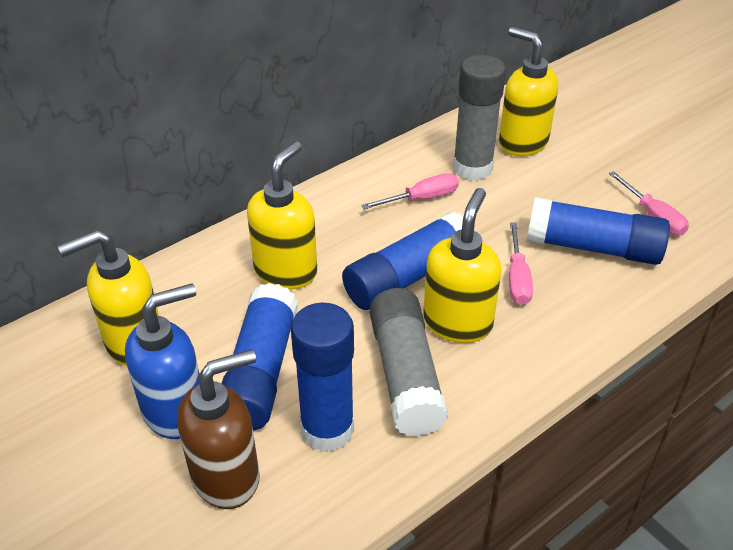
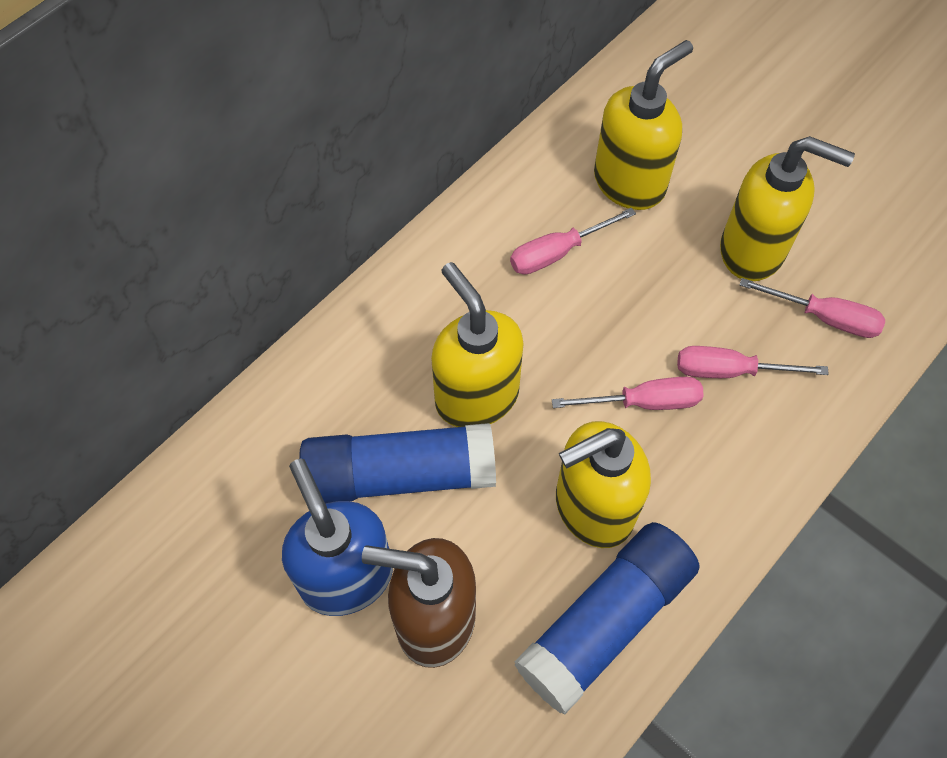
blue glue stick: [222,283,298,431] [291,303,354,452] [342,211,463,310] [527,197,670,265] = 4 -> [299,423,496,504] [514,522,699,715] = 2
grey glue stick: [369,288,448,437] [453,55,506,180] = 2 -> none = 0
pink screwdriver: [361,173,459,210] [509,222,533,305] [609,171,689,235] = 3 -> [510,208,636,275] [552,377,704,410] [677,346,829,378] [740,278,885,338] = 4

